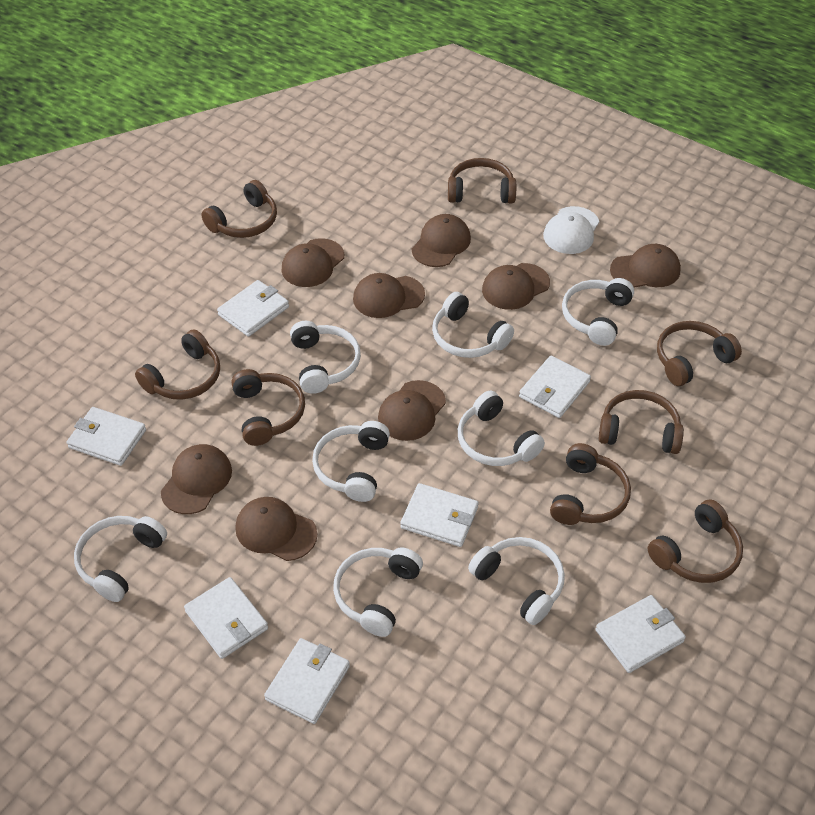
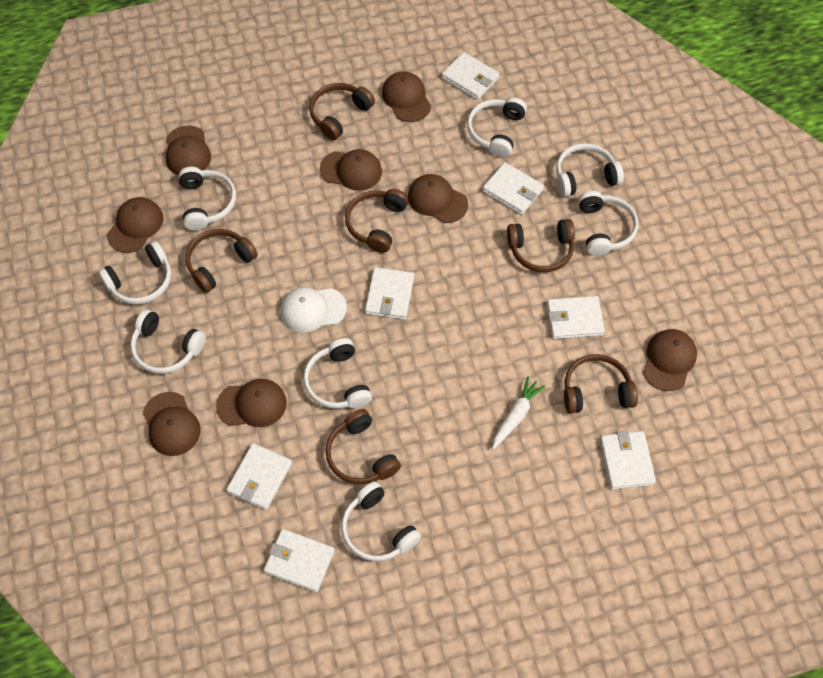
brown headphones: [135,329,220,400] [201,180,277,238] [232,369,305,446] [448,158,516,203] [550,443,631,525] [599,390,684,454] [648,499,743,583] [657,321,742,386] = 8 -> [186,229,258,293] [309,83,375,140] [326,409,401,484] [345,189,409,253] [507,219,575,272] [564,354,638,414] = 6
white carrot: none = 0 -> [492,376,545,450] = 1

